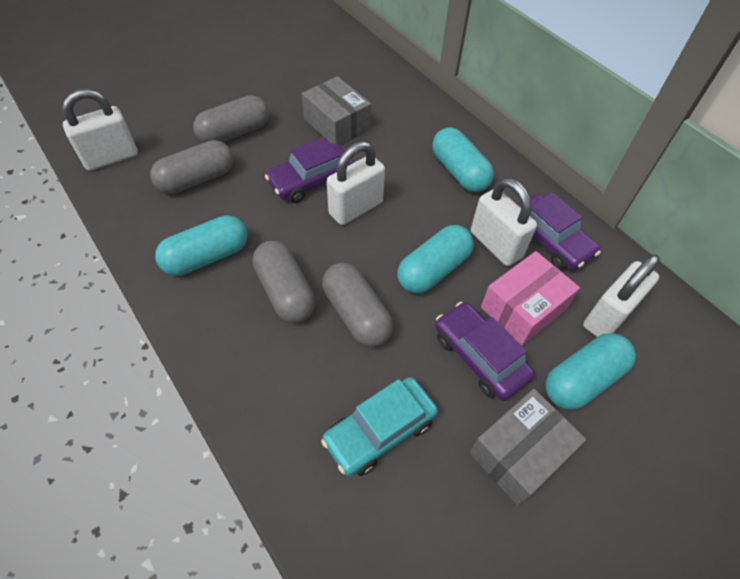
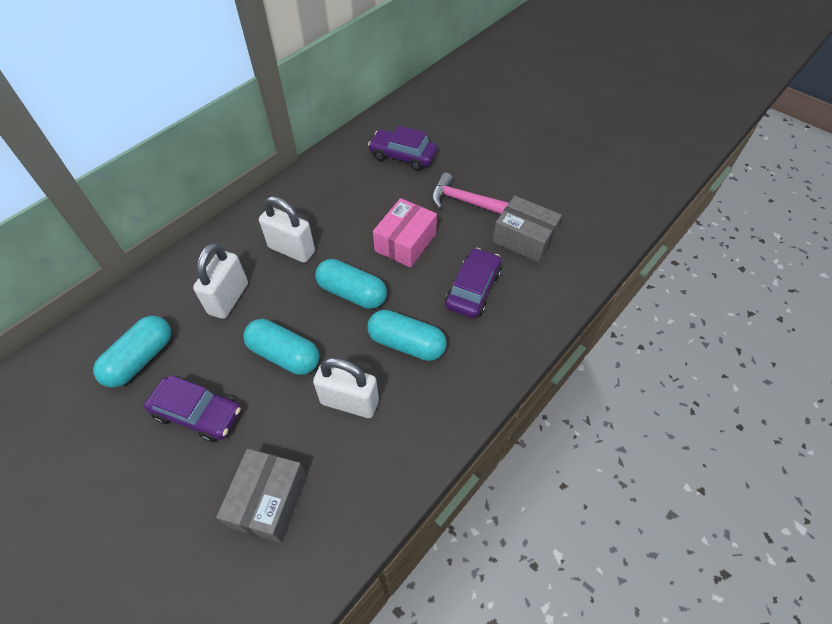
grey capsule: [150,140,233,194] [193,95,269,143] [253,241,316,323] [322,263,393,347] = 4 -> none = 0
pink hammer: none = 0 -> [432,172,509,214] = 1
turquoise car: [321,377,438,476] = 1 -> none = 0
white padlock: [62,89,138,171] [327,141,385,225] [471,177,537,266] [583,254,660,337] = 4 -> [193,243,248,319] [259,196,315,263] [313,357,379,418] = 3

